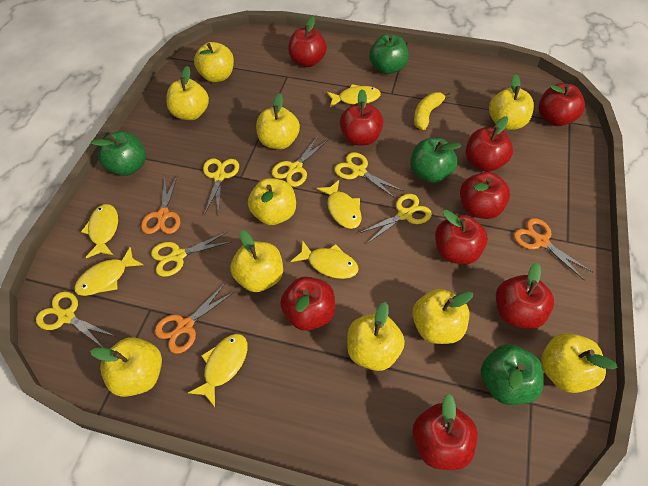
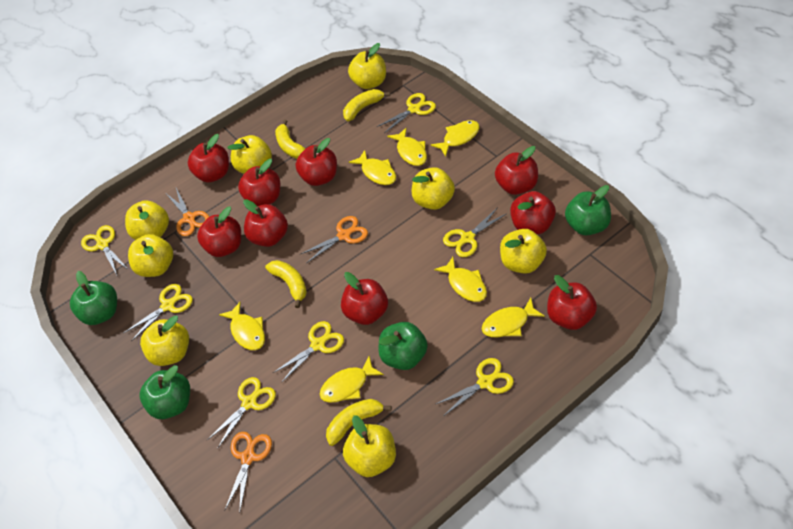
yellow apple: [90,337,162,397] [166,66,209,120] [194,42,234,82] [230,230,283,292] [248,178,296,225] [256,93,300,149] [347,302,405,371] [412,289,473,344] [489,74,534,130] [541,333,617,393] = 10 -> [125,200,169,240] [128,234,173,277] [140,316,189,366] [227,135,272,174] [343,415,396,477] [348,43,386,89] [412,167,455,210] [500,229,547,274] = 8
yellow banana: [414,93,451,130] = 1 -> [265,260,307,308] [275,120,305,159] [326,399,392,446] [343,89,390,121] = 4
yellow fish: [74,247,143,296] [81,204,118,258] [188,334,248,407] [291,240,359,279] [317,180,362,229] [327,84,381,107] = 6 -> [219,302,265,350] [320,356,384,403] [349,150,396,185] [387,127,427,166] [431,120,480,157] [434,257,487,302] [482,298,545,337] = 7
yellow scissors: [36,291,114,348] [151,232,231,277] [203,158,239,215] [272,136,328,187] [334,152,403,199] [359,194,432,243] = 6 -> [81,225,129,275] [124,284,193,341] [206,377,276,449] [273,321,344,382] [377,93,436,133] [436,358,514,415] [443,207,506,257] = 7

